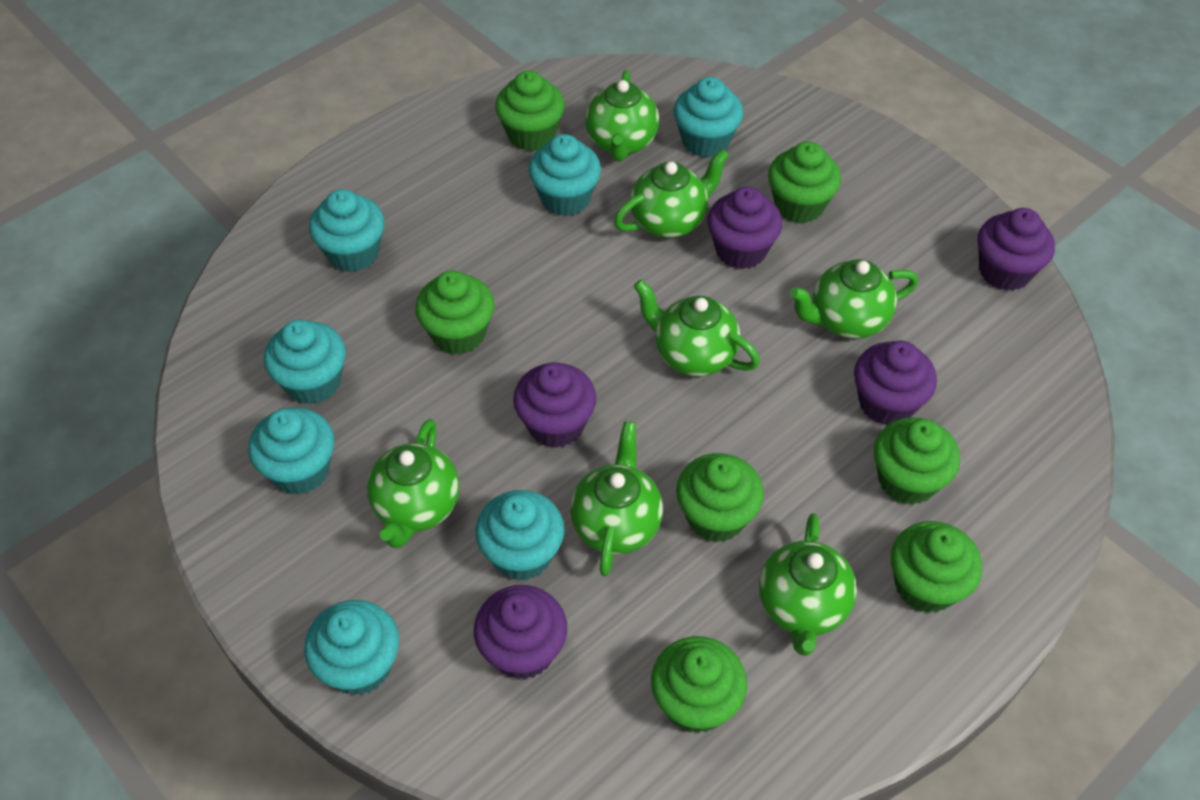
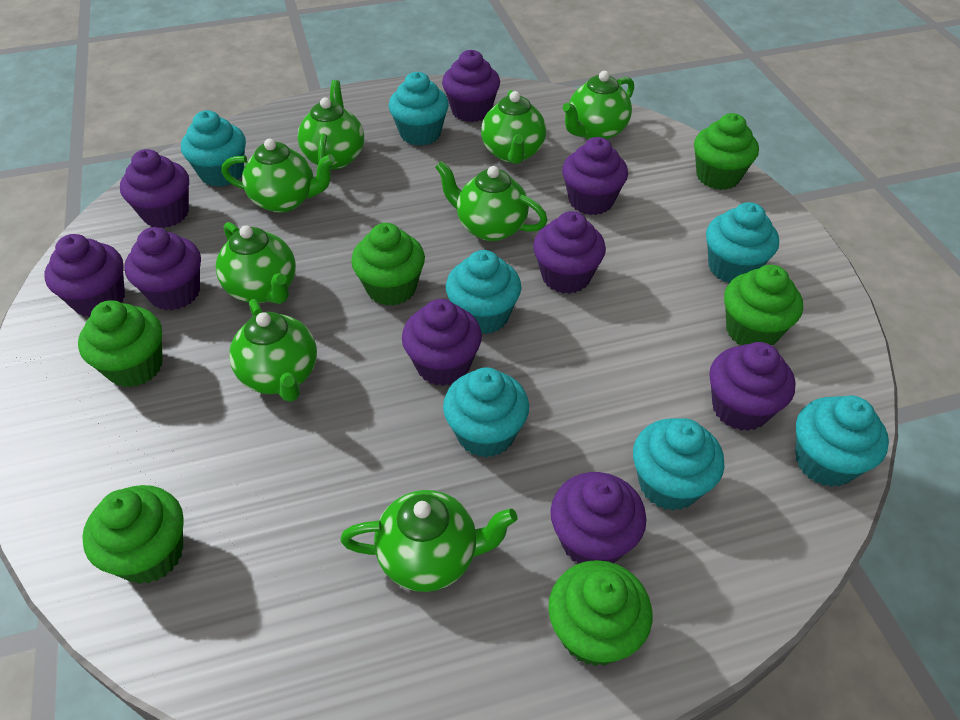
green cupcake: [415,270,494,355] [495,71,565,151] [651,636,747,733] [676,453,764,542] [768,141,841,223] [874,417,960,505] [891,521,982,613] = 7 -> [78,300,163,387] [82,485,184,584] [351,223,425,306] [548,560,653,667] [694,113,759,190] [724,265,803,345] = 6
green teapot: [367,419,460,548] [570,421,663,576] [585,70,659,162] [614,149,729,238] [634,279,760,377] [759,513,857,656] [790,259,918,339] = 7 -> [216,222,296,304] [221,139,335,213] [229,299,317,402] [298,80,364,170] [340,490,517,592] [435,161,548,241] [481,90,546,164] [563,71,634,140] = 8
purple cupcake: [474,585,567,680] [513,362,596,448] [707,187,782,269] [854,341,937,425] [978,208,1055,291] = 5 -> [44,234,125,317] [120,149,189,228] [124,227,201,310] [402,299,482,386] [442,50,500,122] [533,211,606,294] [550,472,647,564] [562,137,628,215] [709,342,795,431] = 9

